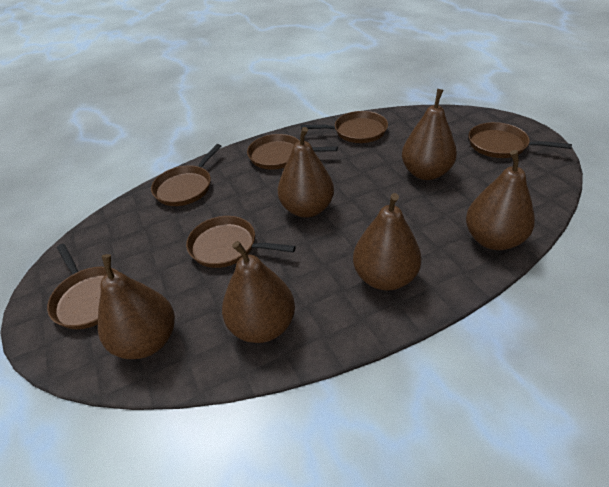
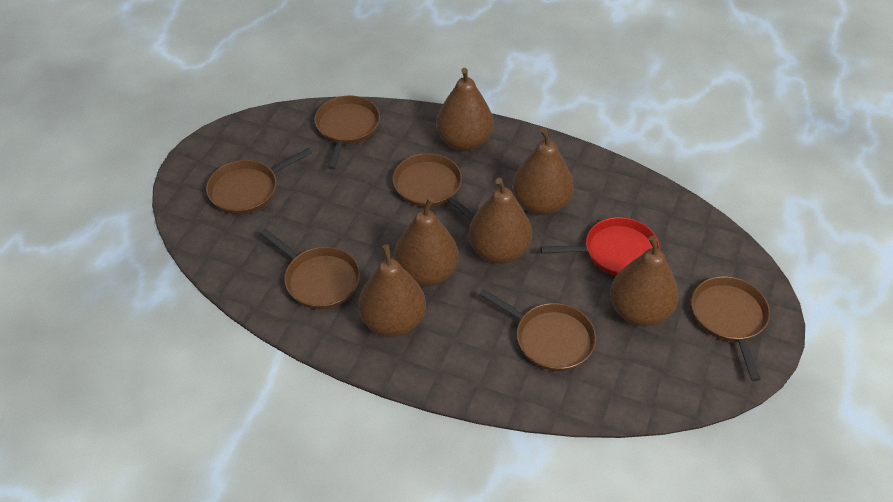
red pan: none = 0 -> [540,217,660,276] = 1

